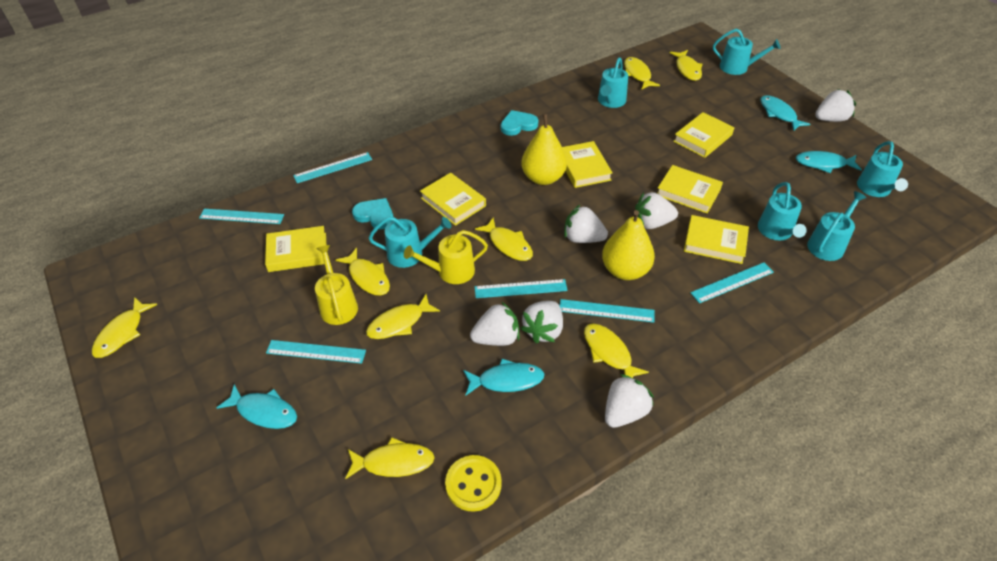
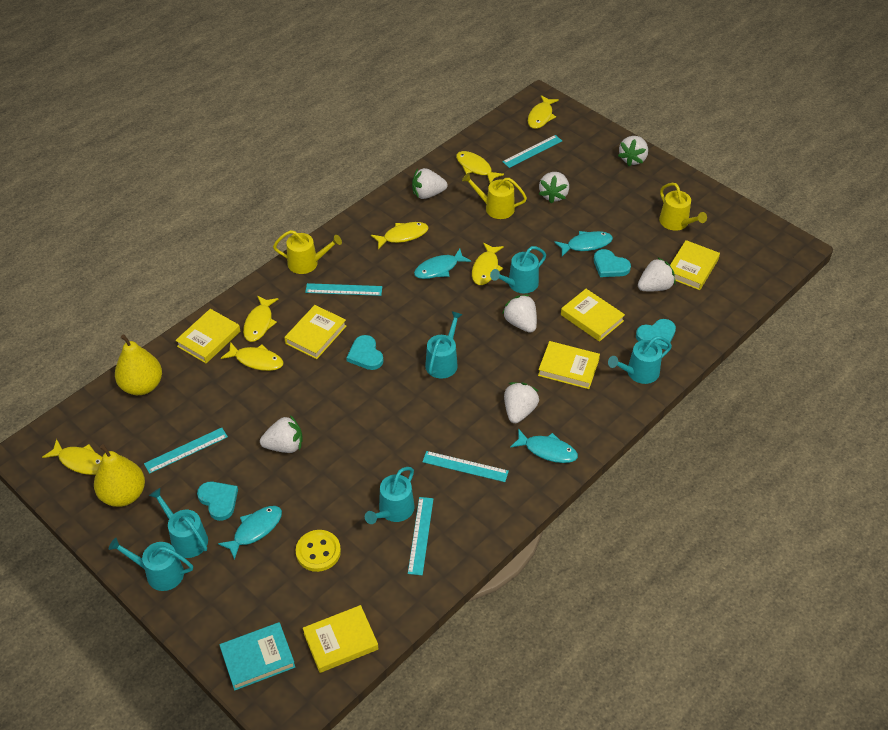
turquoise book: none = 0 -> [219,622,295,691] = 1
turquoise heart: [352,198,393,229] [501,110,538,136] = 2 -> [197,482,238,521] [346,335,384,370] [594,249,631,277] [636,319,676,350] = 4
turquoise ruler: [199,209,284,224] [266,340,366,364] [293,152,372,183] [475,279,568,298] [560,299,655,323] [690,262,774,303] = 6 -> [144,428,228,474] [305,283,382,296] [408,497,433,575] [422,451,509,482] [502,135,562,168] = 5
white strawberry: [470,302,520,346] [520,301,563,343] [564,205,608,243] [605,374,654,428] [635,192,678,229] [815,89,856,122] = 6 -> [260,415,302,453] [412,168,448,199] [502,294,537,333] [504,382,539,423] [539,172,569,203] [618,136,648,166] [638,257,676,291] = 7
yellow fish: [92,297,157,358] [335,248,390,296] [345,437,435,479] [366,294,440,339] [475,217,533,261] [584,324,649,378] [624,57,660,90] [670,50,703,81] = 8 -> [42,439,102,475] [221,342,283,371] [243,295,278,342] [371,222,429,249] [456,151,504,183] [472,242,504,285] [528,95,559,129] = 7
yellow watering can: [315,245,358,325] [404,230,488,284] = 2 -> [273,230,342,274] [462,173,527,219] [659,183,707,231] = 3

